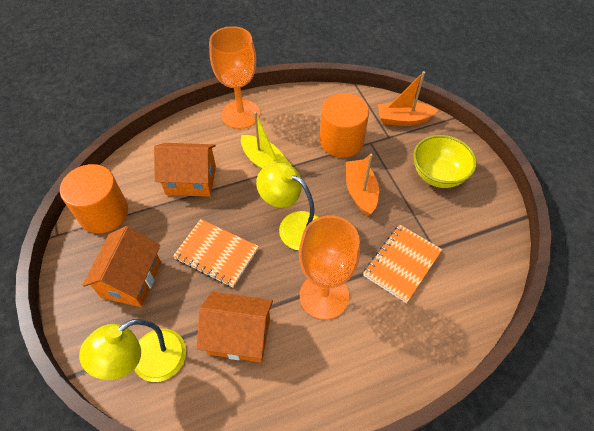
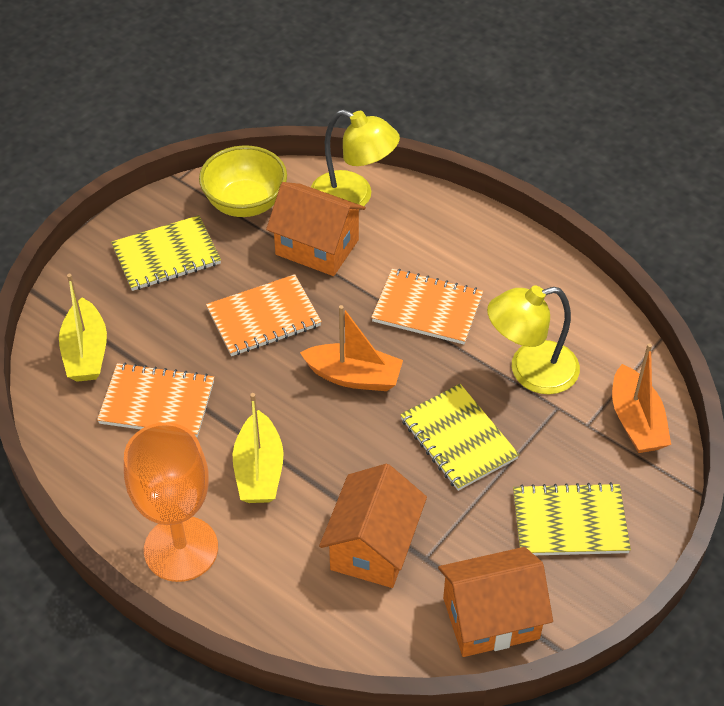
orange cylinder: [60,164,128,233] [320,93,369,158] = 2 -> none = 0
orange goblet: [209,26,260,129] [299,215,360,320] = 2 -> [124,422,218,582] = 1
orange notebook: [173,219,259,287] [363,224,442,303] = 2 -> [97,362,214,437] [206,274,322,356] [371,269,483,344] = 3
yellow boat: [241,112,291,169] = 1 -> [59,274,107,382] [233,393,284,503] = 2
yellow notebook: none = 0 -> [111,215,221,291] [400,384,519,491] [513,482,631,555] = 3

